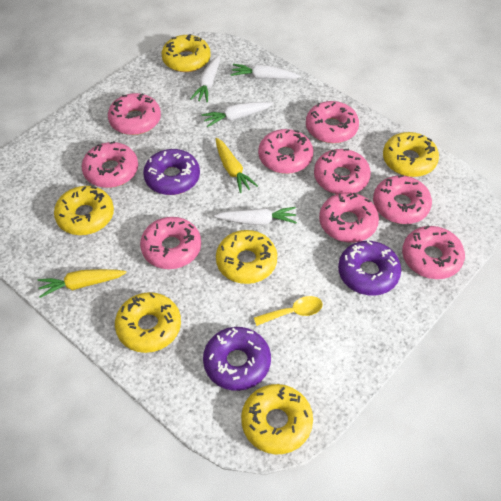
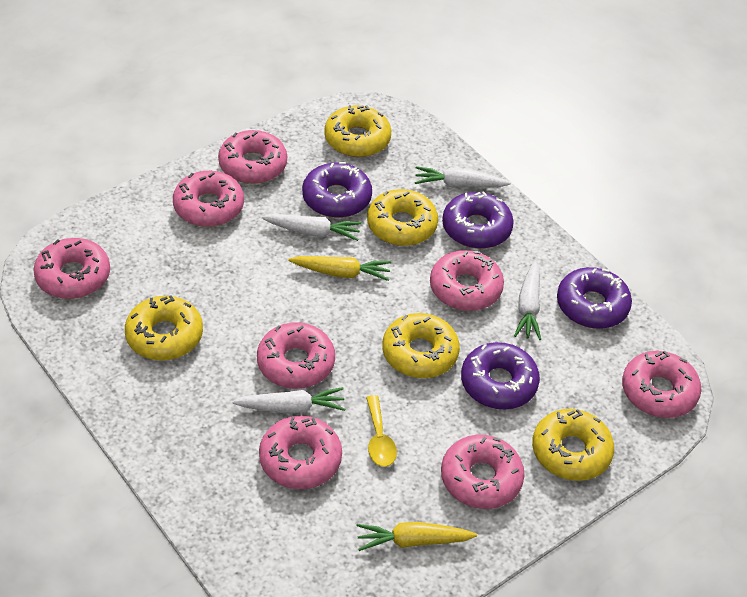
pink donut: [82,141,138,188] [108,93,161,135] [140,217,201,269] [258,129,313,174] [306,101,359,143] [314,148,371,194] [319,192,379,243] [373,175,432,224] [402,225,465,279] = 9 -> [33,238,110,299] [173,171,244,227] [218,130,287,184] [257,322,335,389] [259,416,342,489] [430,250,504,311] [441,435,525,509] [622,351,702,418] = 8
purple donut: [143,149,200,195] [203,327,271,391] [338,241,401,296] = 3 -> [302,162,372,218] [442,191,514,249] [461,342,540,409] [557,267,632,329] = 4
yellow donut: [54,186,114,235] [115,292,181,353] [162,34,211,72] [216,230,277,284] [241,384,313,454] [383,132,439,177] = 6 -> [125,295,203,361] [324,105,391,157] [367,189,438,246] [382,313,460,378] [532,409,614,481] = 5

